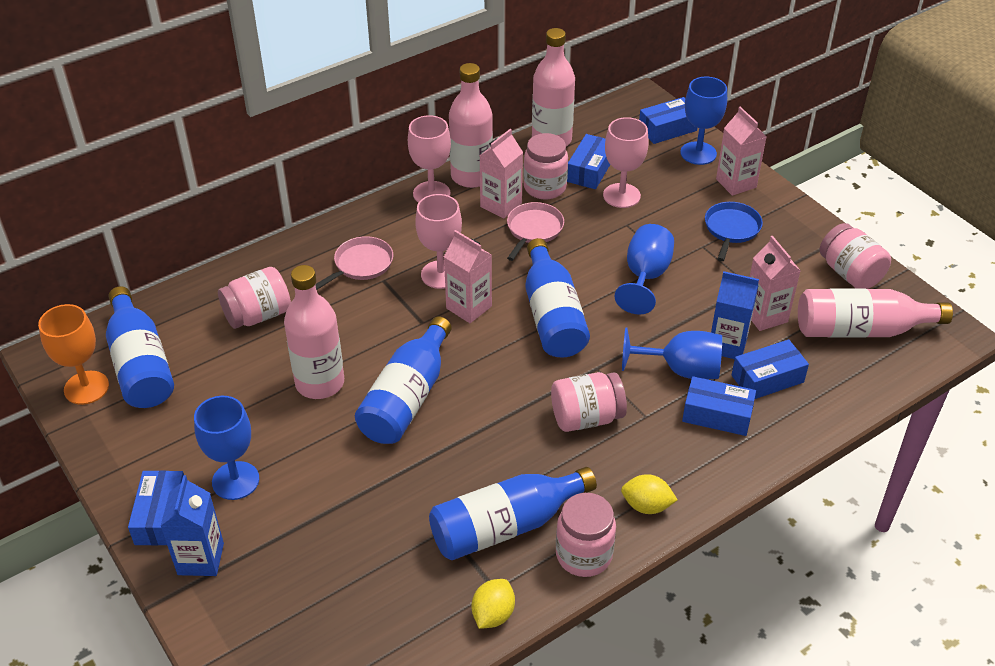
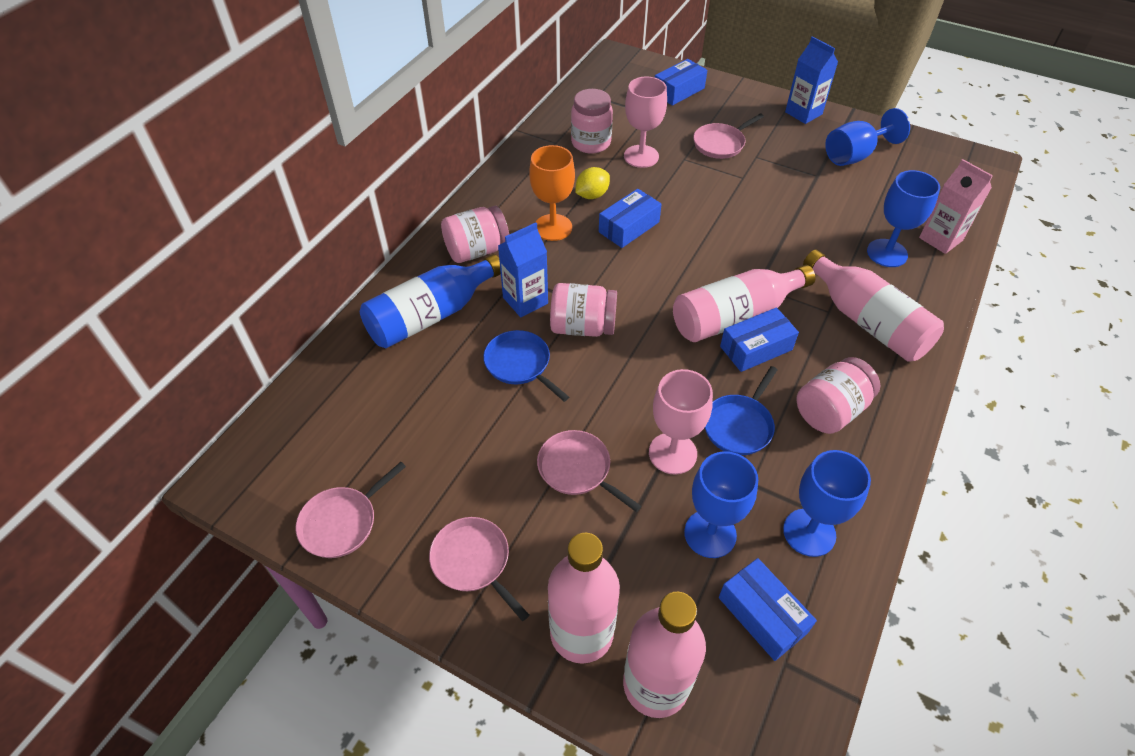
blue bottle: [106,286,174,408] [355,316,452,444] [429,467,597,560] [525,238,590,357] = 4 -> [360,254,501,348] = 1
blue box: [128,470,184,546] [567,134,610,189] [639,97,697,144] [682,376,756,436] [732,339,809,399] = 5 -> [599,189,662,248] [655,59,707,106] [719,558,817,661] [720,308,799,372] = 4
blue pan: [705,202,763,261] = 1 -> [483,330,569,402] [705,366,778,455] = 2
pink carton: [444,230,492,323] [480,129,523,219] [716,107,767,196] [750,236,801,331] = 4 -> [919,159,993,254] = 1
pink goblet: [408,115,451,203] [415,194,462,289] [603,117,648,208] = 3 -> [624,76,667,168] [649,369,713,475] = 2
pink jar: [218,267,291,329] [523,133,568,200] [551,372,627,432] [556,493,616,577] [820,223,891,289] = 5 -> [441,206,509,263] [550,283,617,337] [571,89,613,154] [796,357,880,434] = 4
pink pan: [315,236,393,290] [507,202,564,261] = 2 -> [296,462,406,558] [429,517,529,621] [537,430,642,512] [693,113,764,159] = 4
yellow lemon: [472,579,515,629] [621,474,678,514] = 2 -> [575,167,610,199] = 1

